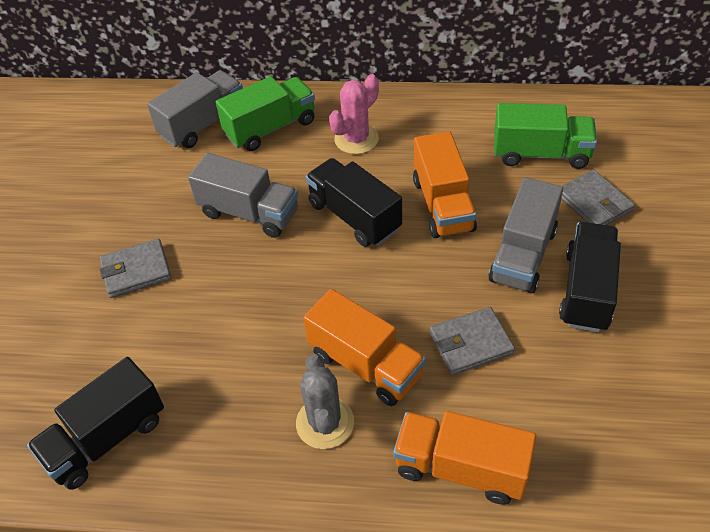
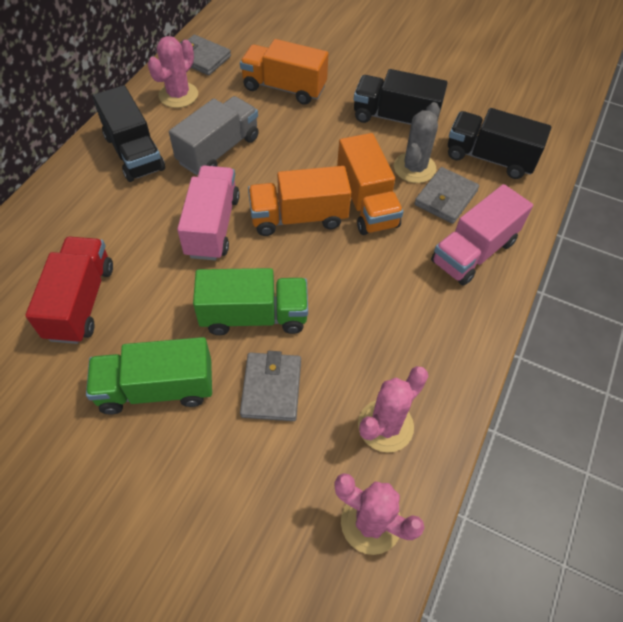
grey truck: [147,70,243,148] [188,153,298,238] [488,178,563,293] = 3 -> [169,96,259,175] = 1
pink cactus: [329,74,379,154] = 1 -> [148,36,198,108] [334,473,425,555] [358,366,428,453] = 3
pink truck: none = 0 -> [177,165,240,261] [431,184,533,286] = 2
red truck: none = 0 -> [25,237,113,344] = 1

